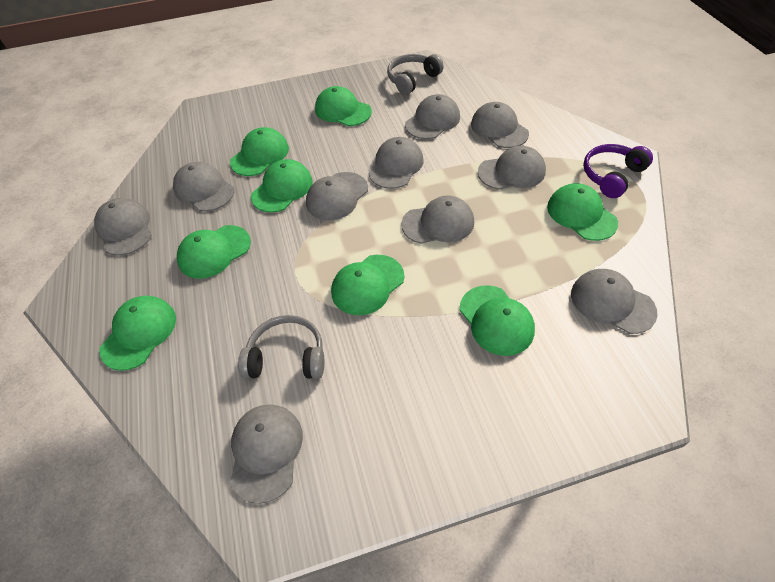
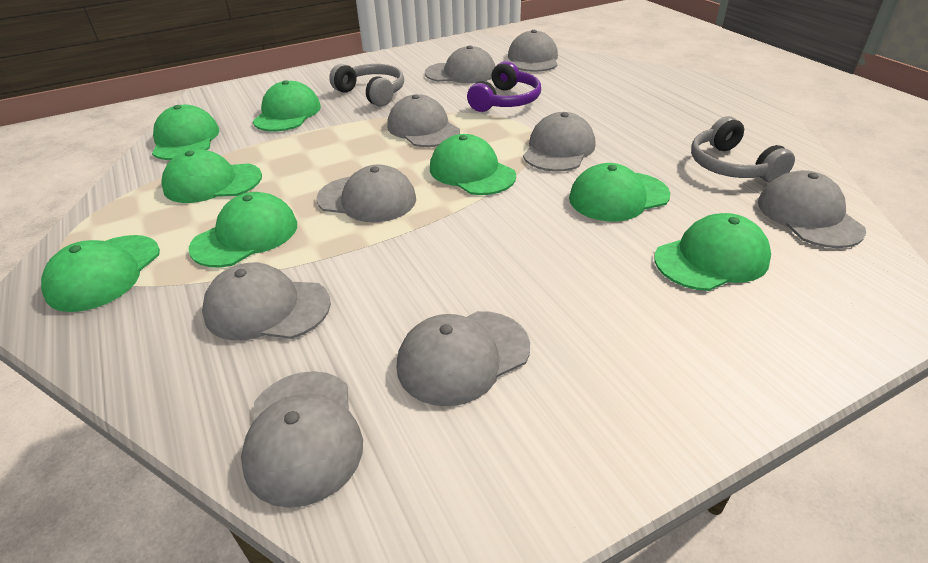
grey cap: [94,198,152,256] [173,162,234,211] [230,405,303,504] [306,172,368,220] [369,137,424,189] [401,195,474,244] [405,94,460,139] [471,102,529,148] [478,146,546,190] [571,269,658,334] = 10 -> [202,263,331,340] [241,371,363,508] [316,164,416,222] [387,94,460,147] [397,311,530,406] [425,45,495,83] [508,30,558,72] [523,112,596,172] [758,170,866,248] = 9

